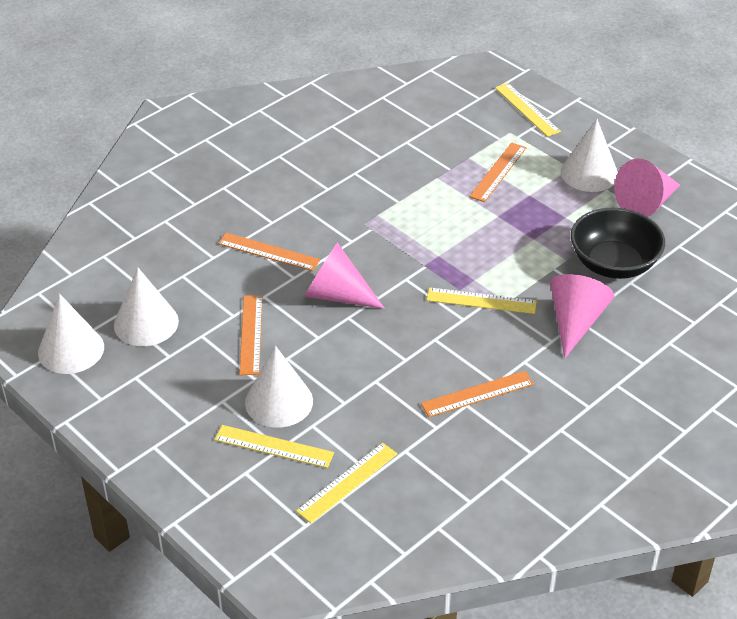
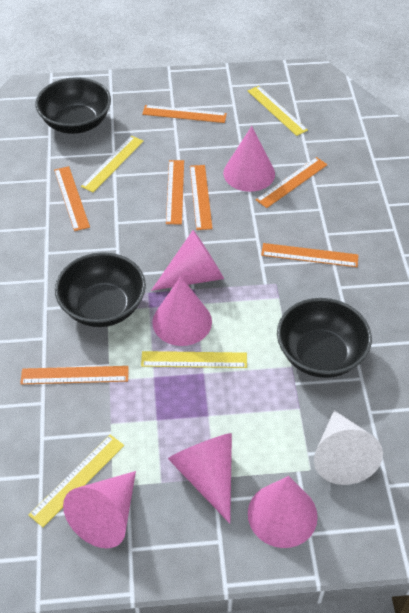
black bowl: [571,208,665,279] = 1 -> [36,77,111,134] [55,252,146,327] [277,298,372,378] = 3
orange ruler: [218,232,320,271] [239,295,262,375] [421,371,534,417] [469,142,527,202] = 4 -> [20,366,129,384] [54,166,90,231] [142,105,227,123] [166,160,184,224] [190,165,213,230] [256,157,328,208] [261,243,359,267] = 7
pink cone: [304,242,385,309] [550,274,614,358] [614,158,680,217] = 3 -> [63,471,136,548] [151,230,224,291] [152,276,212,346] [168,433,232,524] [223,126,275,192] [248,476,318,548] = 6
white cone: [38,294,104,374] [114,267,179,346] [245,346,313,428] [560,119,618,192] = 4 -> [314,410,383,485] = 1

